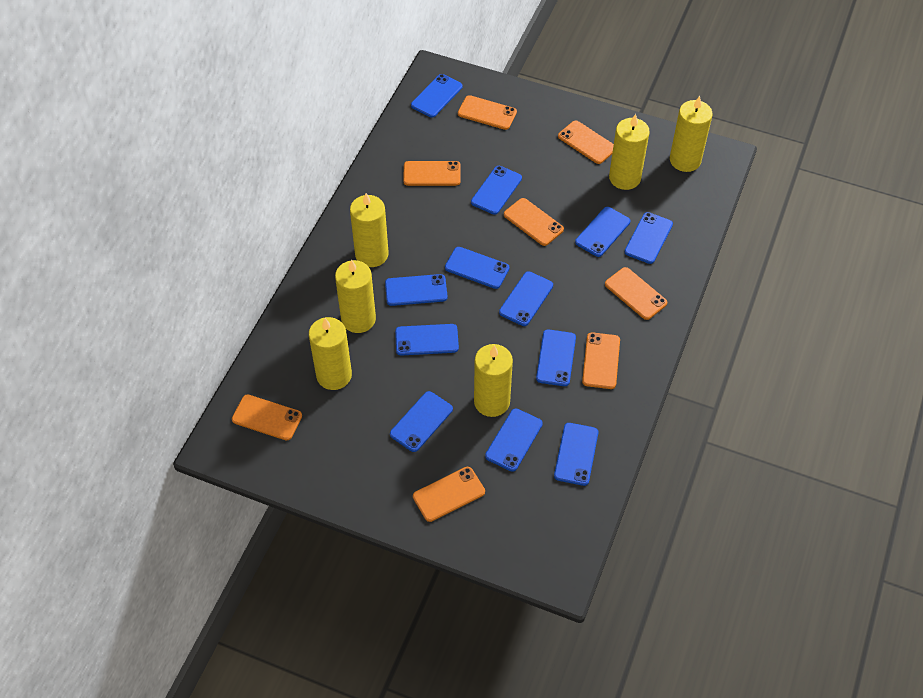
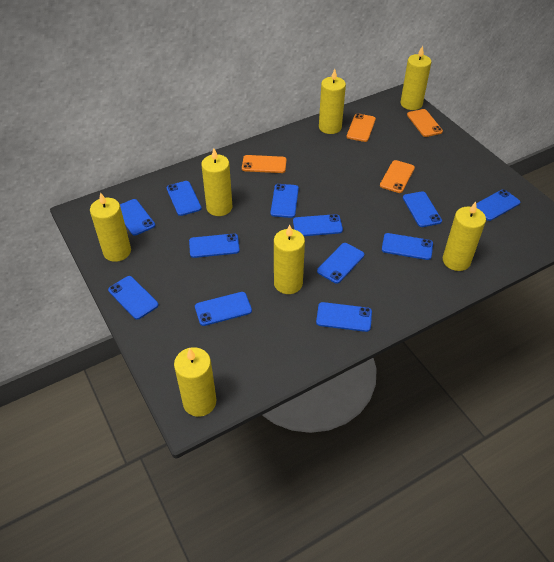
orange phone: [232,394,302,440] [403,161,461,186] [413,467,485,522] [458,95,517,130] [504,198,564,246] [558,120,614,164] [582,332,620,389] [605,267,667,320] = 8 -> [242,155,287,173] [347,113,376,142] [380,160,415,193] [407,109,443,137] = 4
yellow candle: [309,317,352,390] [335,259,376,333] [350,193,389,267] [474,344,513,417] [609,114,650,190] [670,96,713,172] = 6 -> [90,192,131,262] [174,347,216,417] [201,149,233,216] [274,225,305,294] [319,69,346,134] [401,45,431,110] [443,202,486,271] = 7

